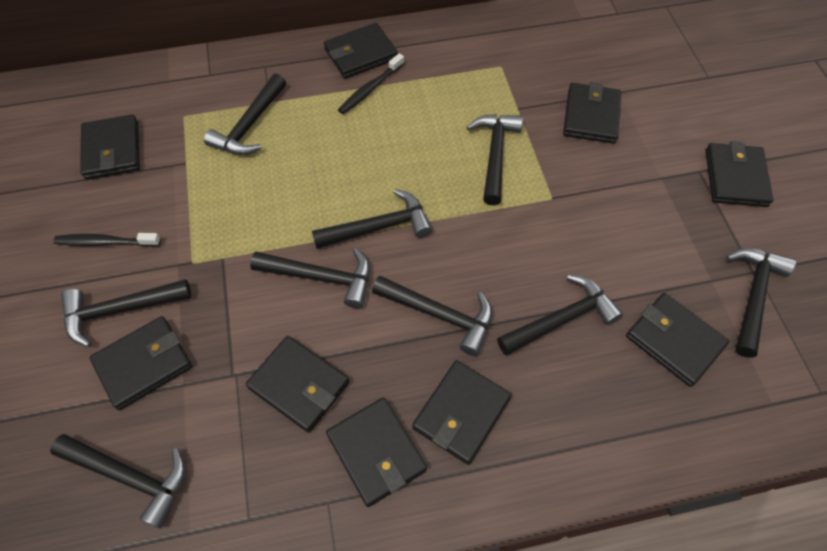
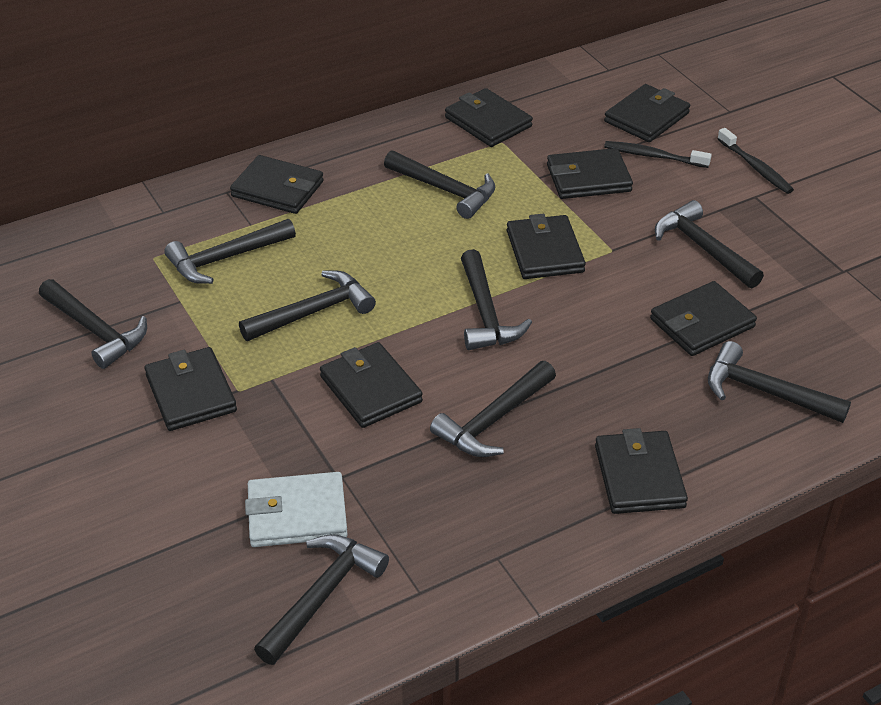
white wallet: none = 0 -> [245,472,348,547] = 1

